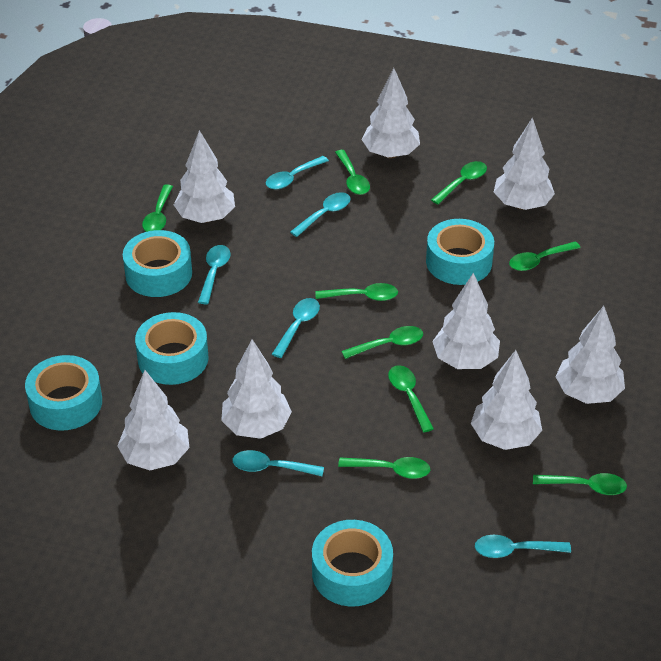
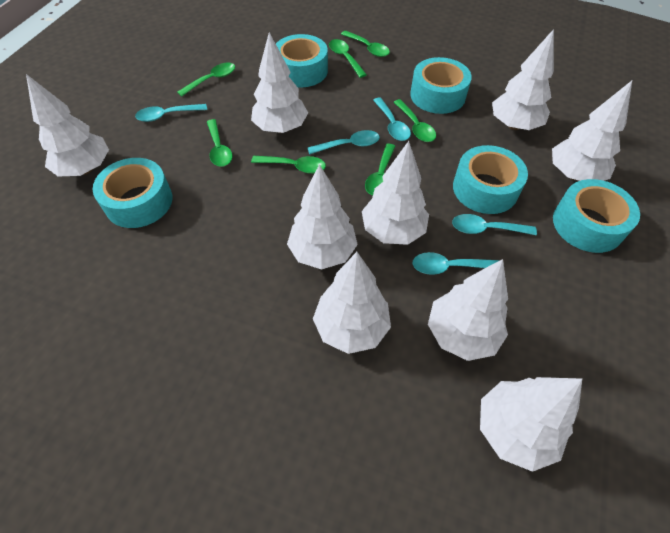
green spoon: [142,184,173,232] [316,283,398,301] [335,150,370,195] [338,457,430,479] [341,326,423,359] [388,365,434,432] [431,161,487,204] [509,241,581,271] [533,473,627,495] = 9 -> [177,62,235,97] [207,119,233,167] [251,156,326,174] [329,39,367,78] [341,31,390,57] [365,144,395,195] [394,99,436,142] = 7
turquoise spoon: [198,245,231,304] [233,450,324,476] [266,156,329,190] [272,298,320,358] [290,192,351,237] [475,535,571,558] = 6 -> [135,104,207,122] [308,130,380,155] [373,97,411,141] [412,252,499,275] [452,214,537,235] = 5
white tree: [117,370,189,470] [174,130,235,223] [221,340,292,439] [362,68,420,159] [432,273,500,369] [471,350,542,450] [494,117,555,210] [556,306,625,404] = 8 -> [26,74,109,177] [251,32,308,133] [287,164,358,269] [313,252,391,354] [362,141,429,245] [428,259,508,361] [480,377,582,472] [492,29,554,130] [552,81,632,181] = 9

